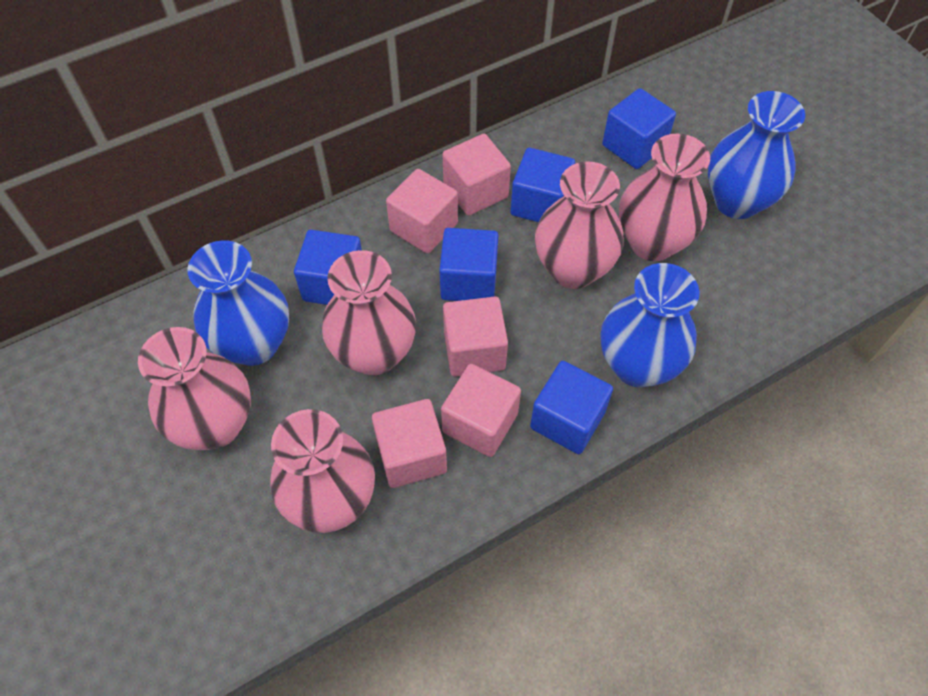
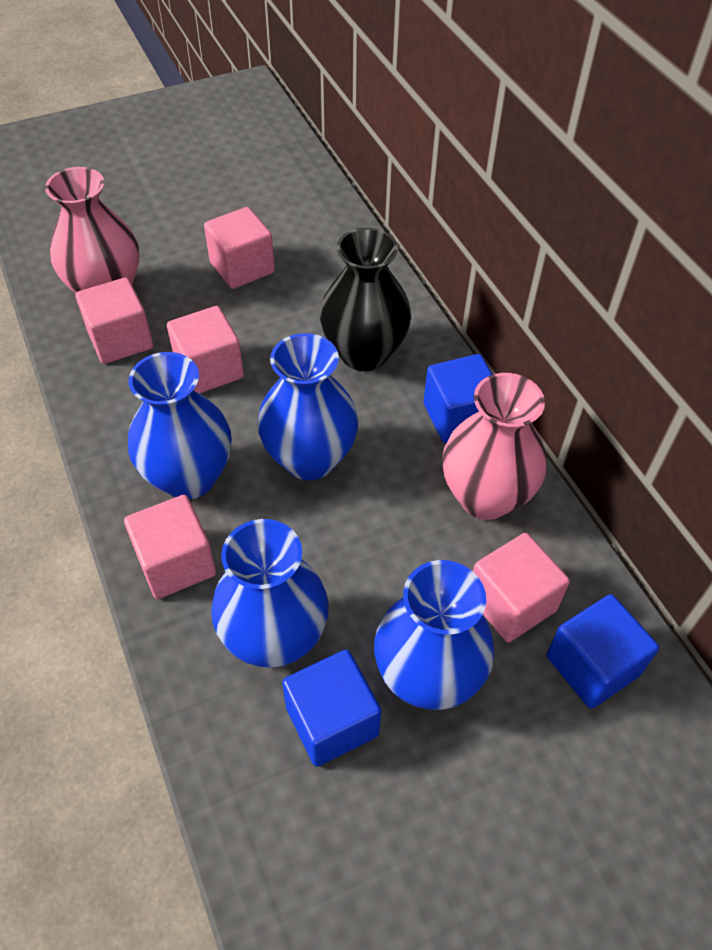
black vase: none = 0 -> [320,228,411,371] = 1
blue cube: [294,230,362,305] [439,228,498,301] [511,148,575,222] [530,361,613,454] [602,88,676,169] = 5 -> [282,649,381,767] [423,354,493,443] [547,594,659,709] = 3
blue vase: [187,240,289,366] [600,263,700,387] [708,91,805,219] = 3 -> [128,352,232,499] [211,519,329,668] [257,333,358,480] [374,560,494,710] = 4
pink vase: [138,327,251,450] [270,409,375,533] [322,250,416,375] [535,161,624,289] [619,133,710,261] = 5 -> [45,167,139,293] [442,373,547,520] = 2

